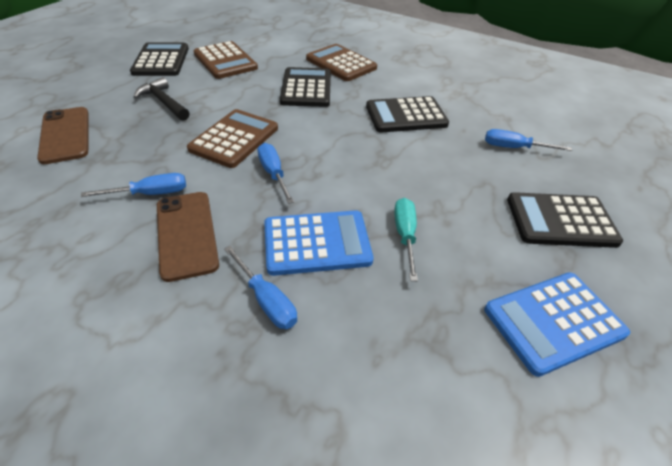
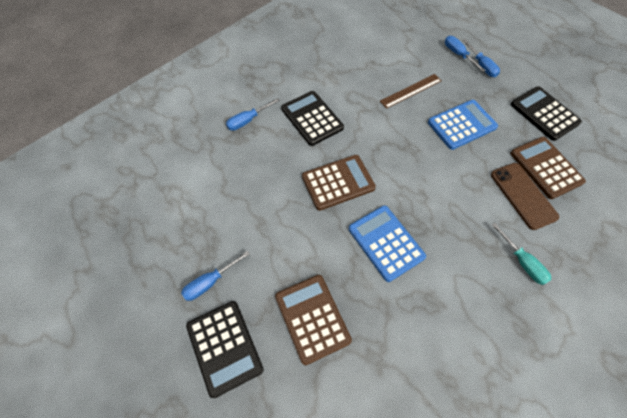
black calculator: [130,42,189,76] [280,67,331,107] [366,96,449,133] [507,192,623,248] = 4 -> [186,301,264,398] [281,91,344,146] [511,87,582,141] = 3
black hammer: [134,77,190,121] = 1 -> none = 0
brown phone: [37,107,89,164] [157,192,219,282] = 2 -> [491,163,559,230] = 1
brown ruler: none = 0 -> [380,74,442,109] = 1

